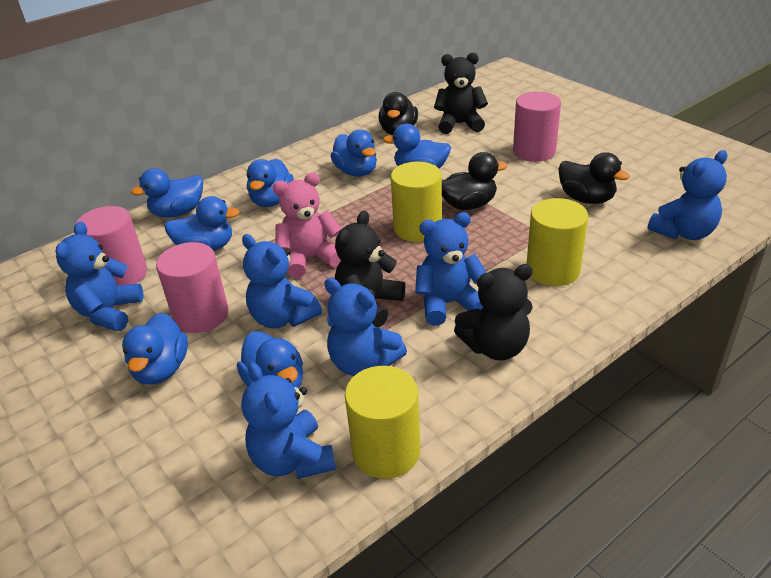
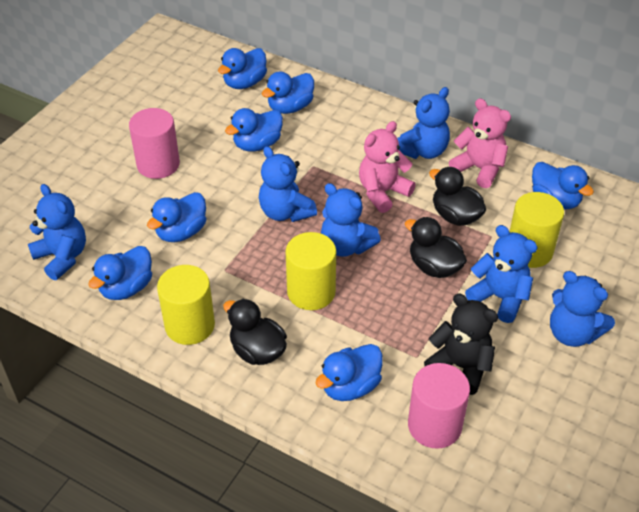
black teddy bear: [335,211,405,327] [434,53,488,134] [454,264,533,360] = 3 -> [424,294,498,395] = 1
pink cylinder: [76,206,147,285] [156,242,229,333] [513,92,561,162] = 3 -> [129,108,180,179] [408,363,470,449] = 2
pink teddy bear: [273,172,341,278] = 1 -> [359,121,415,213] [449,98,511,188] = 2

